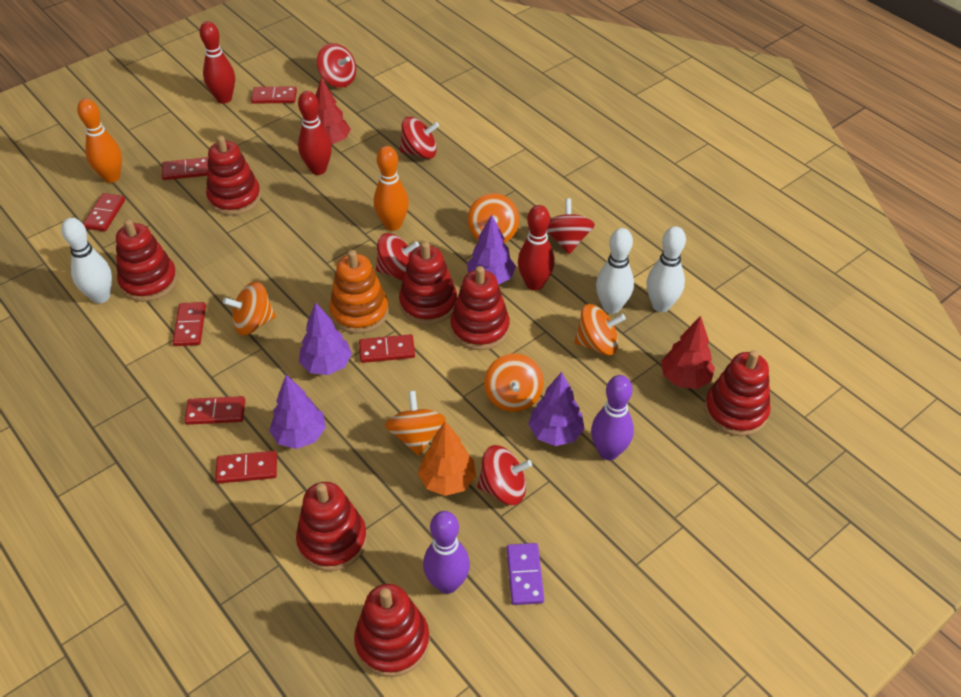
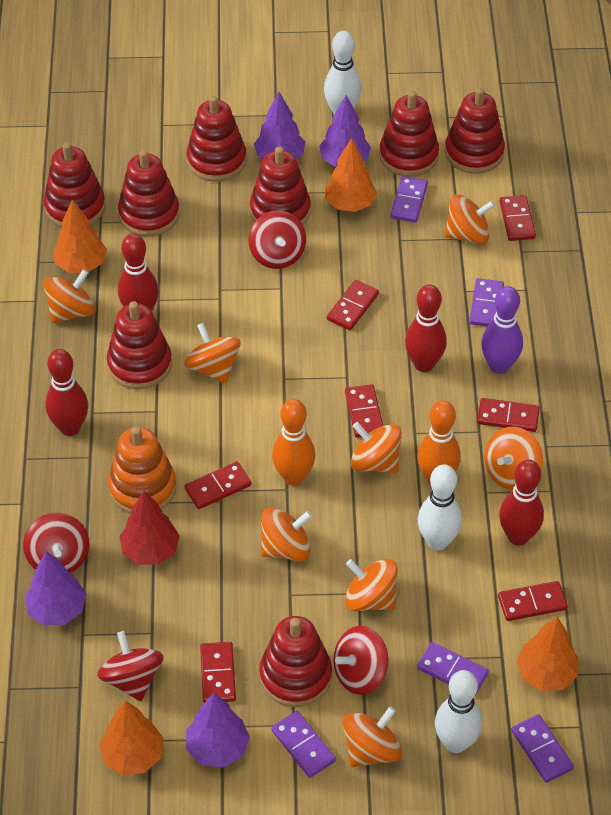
orange spinning top: [223,282,276,335] [385,391,446,456] [468,193,519,243] [484,353,544,412] [574,304,626,355] = 5 -> [43,269,95,323] [184,323,241,384] [261,507,312,561] [343,706,402,767] [345,559,398,611] [351,422,402,473] [444,194,495,245] [484,427,543,490] = 8
orange tree: [418,421,476,496] = 1 -> [53,199,107,273] [99,701,164,775] [325,138,377,212] [516,617,579,691] = 4
purple bowling pin: [423,511,470,594] [591,375,634,460] = 2 -> [481,286,523,374] = 1
purple domino: [507,543,544,605] = 1 -> [271,711,336,778] [390,176,428,223] [417,642,489,694] [469,278,504,327] [511,714,574,783] = 5
red bowling pin: [200,21,235,104] [298,91,332,175] [518,205,555,291] = 3 -> [45,349,88,436] [118,233,159,311] [405,284,447,372] [499,459,544,546] = 4
red spinning top: [317,43,356,88] [376,233,419,281] [400,117,439,159] [477,445,532,505] [547,199,595,254] = 5 -> [23,513,89,573] [97,631,163,701] [248,210,306,269] [333,626,388,695] = 4
red stacking toy: [116,219,178,302] [206,135,261,215] [296,482,367,571] [354,584,430,677] [399,241,457,325] [450,266,510,350] [705,350,771,436] = 7 -> [44,143,105,227] [107,301,172,389] [118,150,179,236] [186,96,246,182] [250,146,311,225] [260,616,332,707] [379,91,439,177] [445,88,505,174] = 8
red tree: [315,78,351,145] [661,316,715,389] = 2 -> [120,491,180,565] = 1

